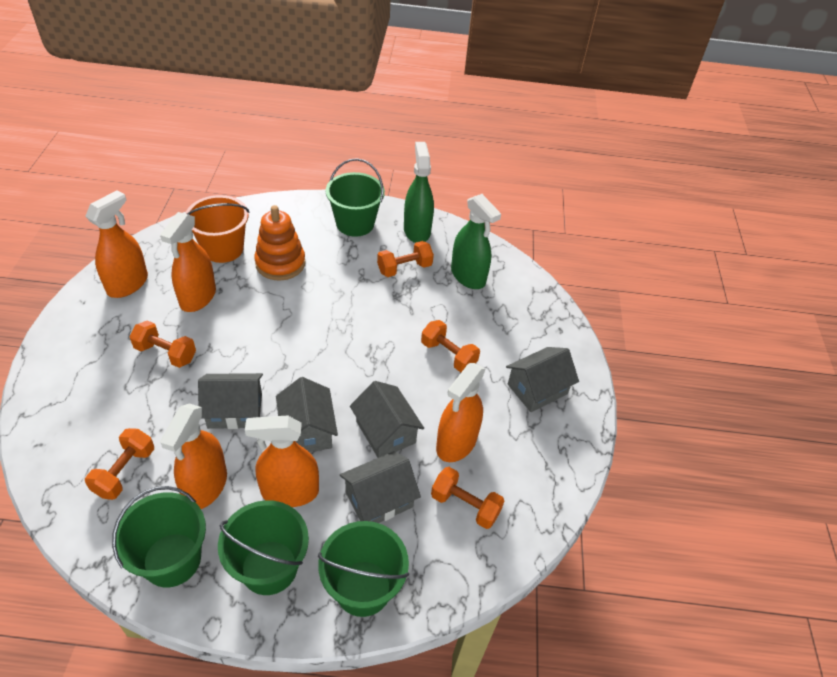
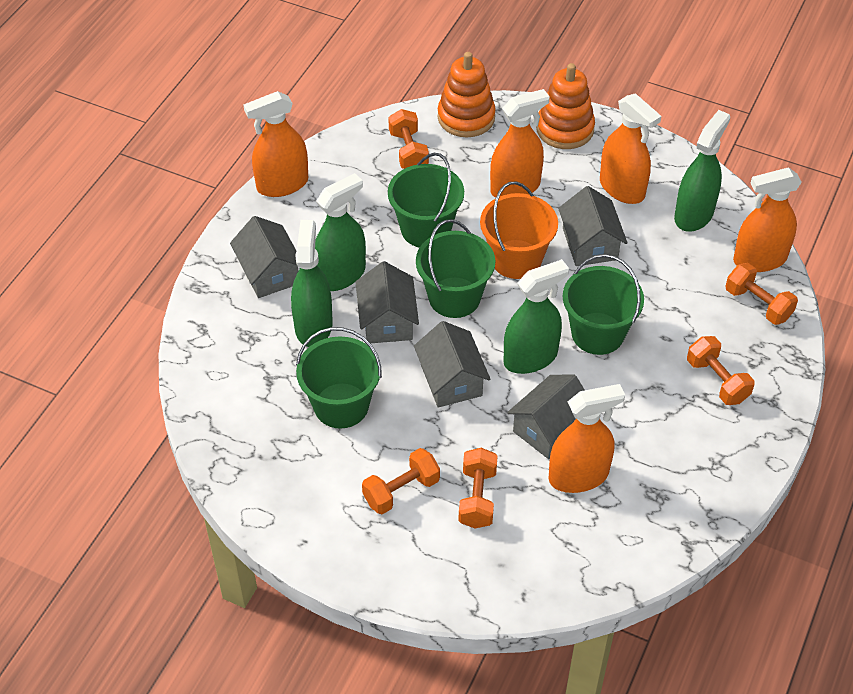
green spray bottle: [404,142,434,243] [451,194,501,289] = 2 -> [291,220,333,347] [315,173,366,291] [504,259,569,374] [674,110,730,232] = 4
orange stacking toy: [254,205,306,281] = 1 -> [438,52,496,138] [536,63,595,149] = 2

